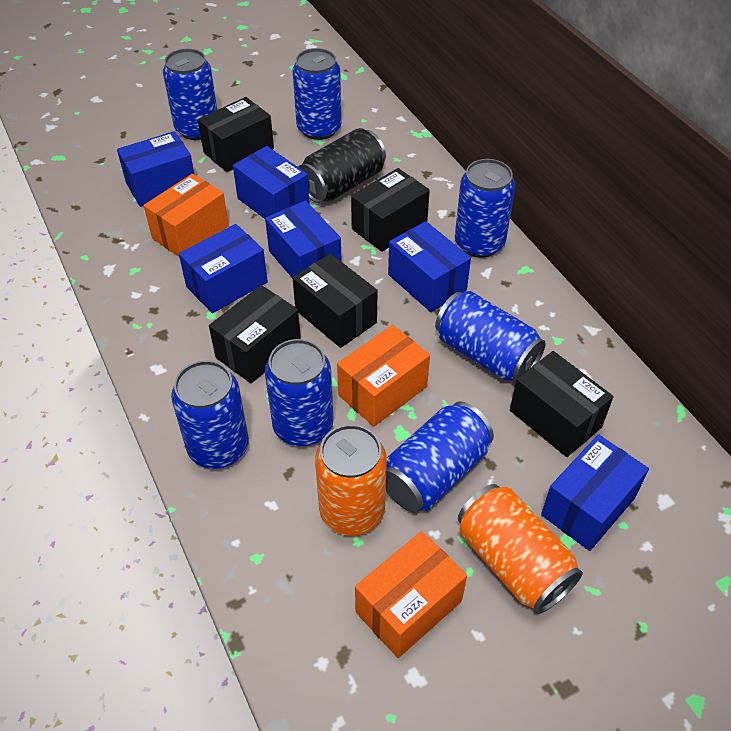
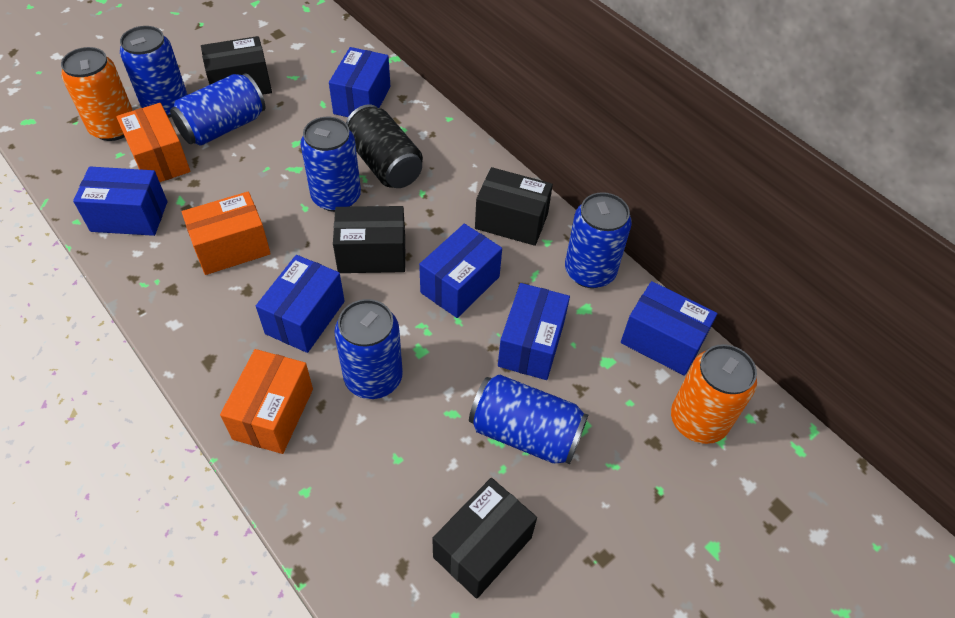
black box: [198,97,274,172] [209,285,301,383] [293,253,378,348] [351,168,430,252] [510,351,614,457] = 5 -> [201,36,272,95] [333,206,406,273] [432,478,537,599] [475,167,553,246] = 4
blue can: [163,49,217,140] [171,360,249,469] [265,339,334,446] [292,48,342,140] [386,401,494,512] [435,291,546,382] [455,159,515,258] = 7 -> [120,26,188,118] [170,73,265,146] [300,117,361,212] [334,299,403,399] [469,374,588,465] [565,192,632,288] = 6

